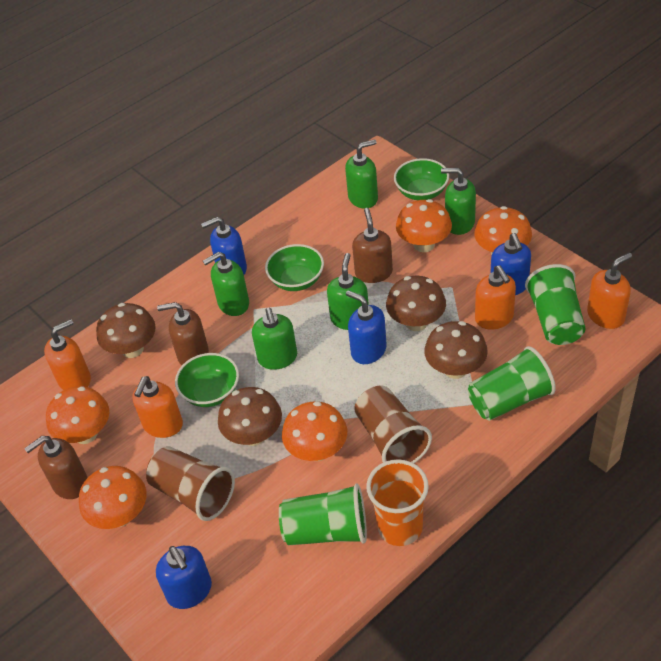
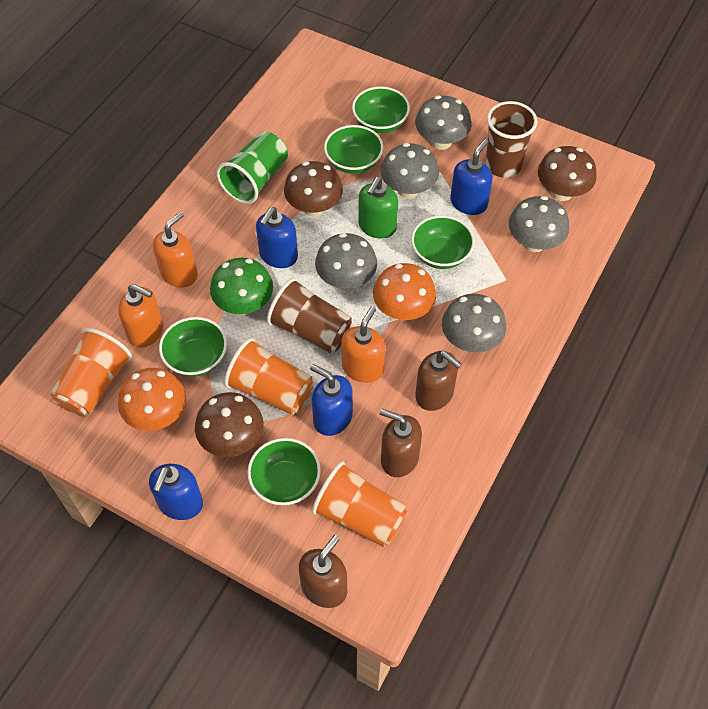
brown mushroom: [96,303,156,358] [218,387,282,446] [386,276,446,331] [424,321,488,379] = 4 -> [195,392,263,457] [284,161,343,217] [538,146,597,201] = 3
green bowl: [175,353,239,407] [265,244,324,291] [394,158,449,200] = 3 -> [159,317,227,377] [247,438,321,505] [324,125,383,174] [352,86,410,133] [411,215,475,269] = 5
green cup: [279,483,367,545] [468,346,556,421] [525,264,586,345] = 3 -> [217,131,288,204] = 1
green mushroom: none = 0 -> [210,258,273,315] = 1
green soap dispenser: [203,252,249,316] [252,308,297,370] [327,253,369,330] [345,139,378,209] [441,168,476,235] = 5 -> [358,177,398,239] = 1
grey mushroom: none = 0 -> [315,233,377,290] [381,143,439,198] [415,96,472,150] [442,294,506,352] [509,196,569,252] = 5
orange cup: [366,459,429,546] = 1 -> [50,328,132,417] [224,338,314,415] [312,461,408,547] = 3
orange mushroom: [46,386,109,444] [79,466,147,529] [282,401,347,461] [396,199,452,252] [474,206,532,255] = 5 -> [118,368,186,431] [373,263,436,320] = 2
orange soap dispenser: [44,319,91,390] [132,376,183,438] [475,265,516,330] [587,253,632,329] = 4 -> [118,284,163,348] [153,212,198,287] [341,306,385,383] = 3

